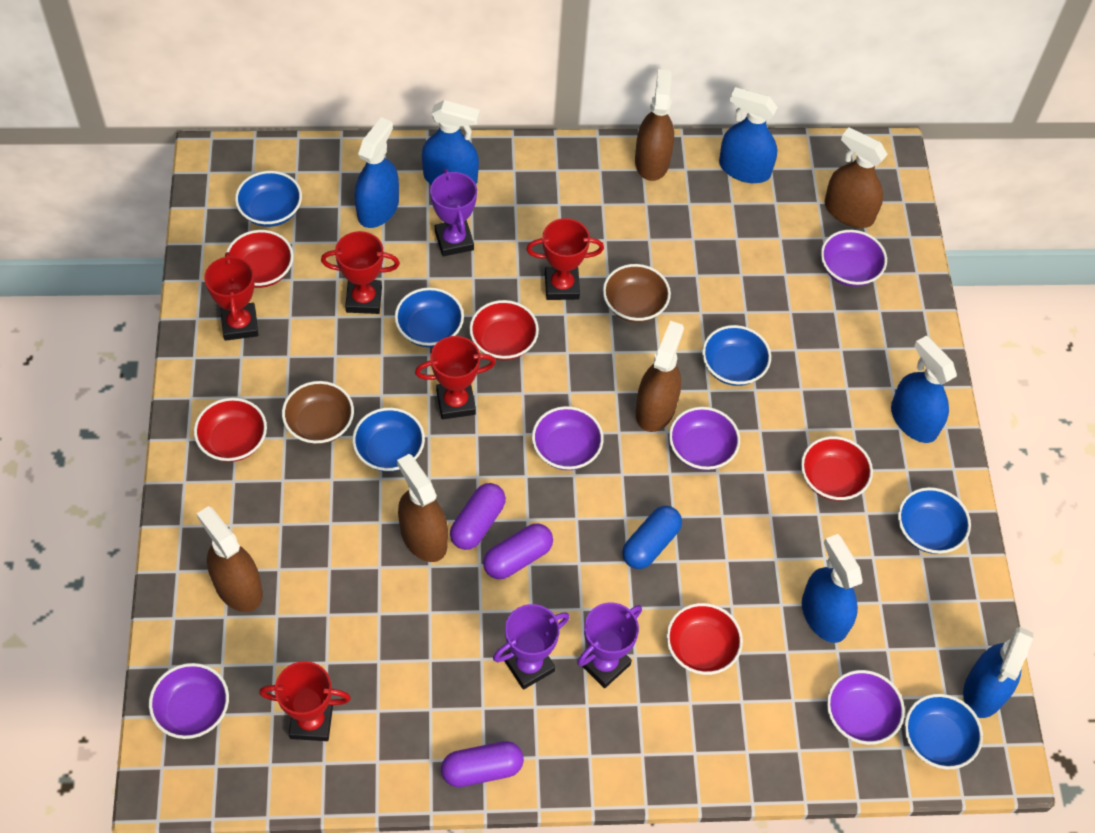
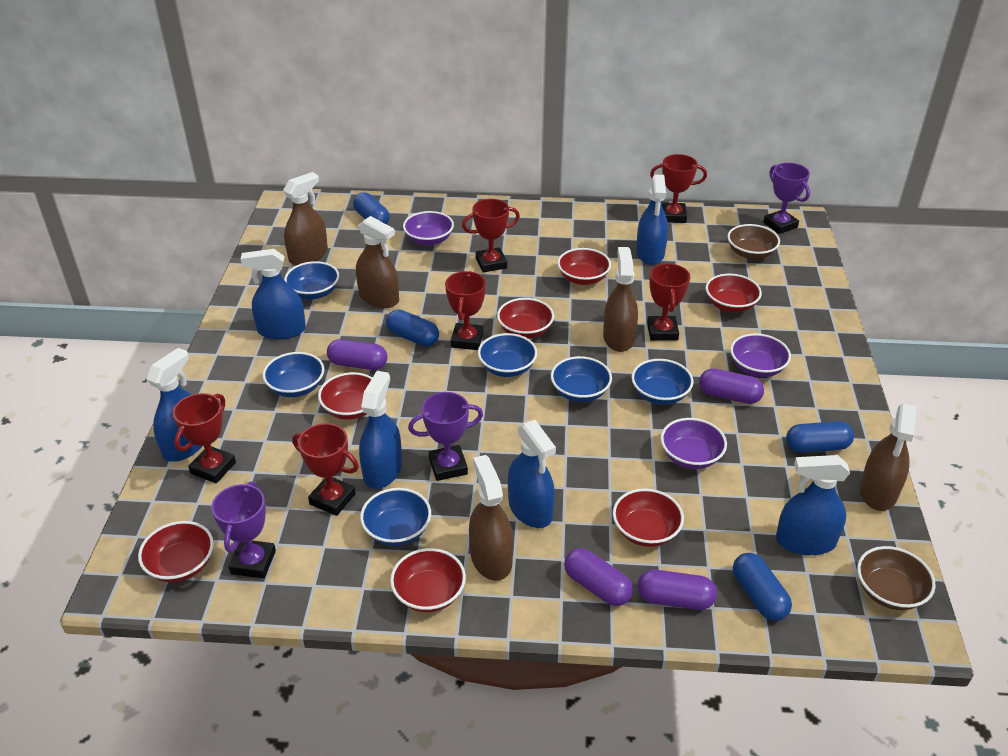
blue capsule: [622,506,682,569] = 1 -> [353,192,390,224] [386,309,439,347] [733,553,792,621] [786,421,854,453] = 4
purple bowl: [149,663,229,739] [532,406,604,470] [669,407,740,470] [821,230,887,287] [827,670,905,745] = 5 -> [403,211,454,246] [661,418,727,469] [730,333,791,377] = 3
purple capsule: [441,741,524,787] [450,483,506,550] [483,523,553,579] = 3 -> [327,339,387,370] [564,548,633,606] [637,570,717,610] [699,368,764,404] = 4
red bowl: [194,398,267,462] [226,230,294,288] [469,300,539,360] [666,603,743,675] [801,436,873,501] = 5 -> [138,521,214,582] [318,372,373,420] [390,548,466,612] [497,298,554,339] [557,248,611,285] [613,488,684,547] [706,274,762,313] = 7
red trophy: [204,252,258,341] [259,661,351,741] [321,231,400,314] [415,336,496,419] [526,218,604,300] = 5 -> [173,393,236,483] [292,423,359,516] [445,271,486,350] [462,199,520,272] [647,263,690,341] [650,154,707,223] = 6

